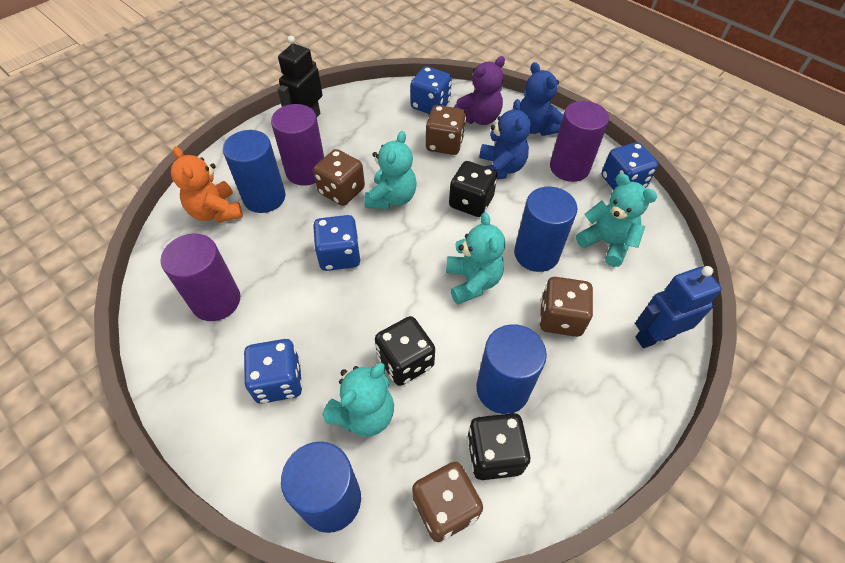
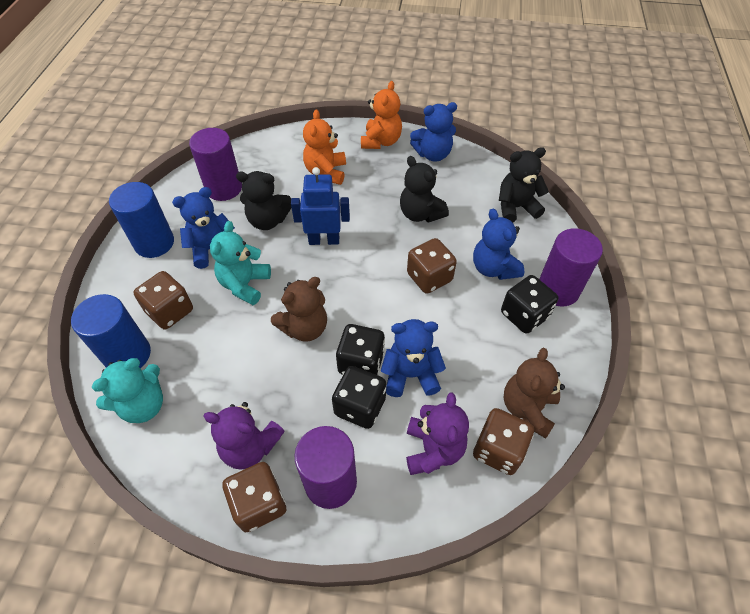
black robot: [277,36,323,117] = 1 -> none = 0
black teddy bear: none = 0 -> [236,171,291,230] [400,156,449,223] [499,147,549,223] = 3
blue cylinder: [223,130,286,213] [281,441,361,533] [476,324,547,414] [514,187,577,272] = 4 -> [71,294,151,368] [109,182,174,258] = 2
blue dice: [244,339,302,404] [313,215,361,271] [410,67,452,114] [602,142,658,190] = 4 -> none = 0
blue teddy bear: [479,99,531,180] [520,62,563,136] = 2 -> [172,187,235,269] [381,319,446,397] [410,102,457,162] [473,209,524,280] = 4
brown teddy bear: none = 0 -> [271,277,327,342] [504,348,565,439] = 2
orange teddy bear: [171,146,243,223] = 1 -> [303,109,346,185] [361,81,402,149] = 2
purple teddy bear: [454,56,505,125] = 1 -> [204,402,285,470] [406,393,469,475] = 2
turquoise teddy bear: [323,363,394,437] [364,131,417,209] [446,212,505,305] [576,173,657,267] = 4 -> [92,358,163,423] [210,221,271,305] = 2

